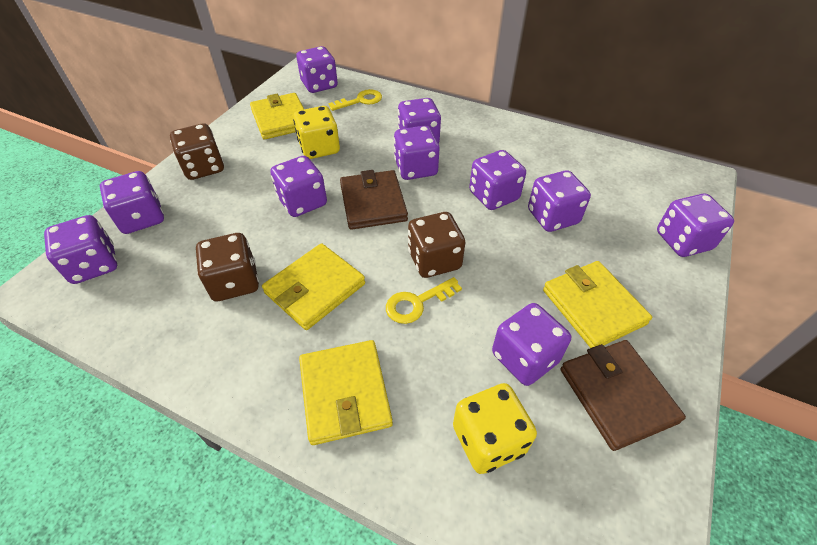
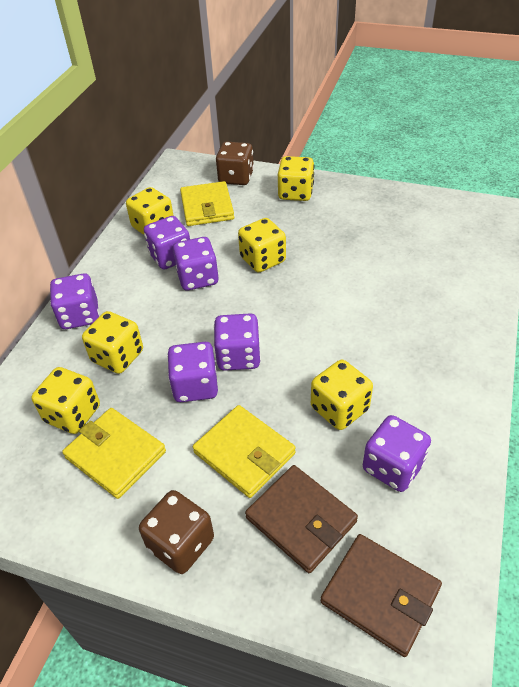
brown dice: [170,124,224,180] [196,233,259,301] [408,212,465,278] = 3 -> [139,490,214,574] [216,141,254,185] = 2
purple dice: [44,215,117,284] [100,171,164,234] [271,156,327,217] [296,46,338,93] [394,125,440,180] [398,98,441,143] [469,150,526,210] [492,303,571,386] [528,170,591,232] [657,194,734,257] = 10 -> [50,273,99,329] [144,216,190,270] [167,342,218,402] [173,237,219,291] [214,313,261,371] [363,415,431,492] = 6
yellow dice: [293,106,340,159] [453,383,537,474] = 2 -> [31,367,100,434] [82,311,143,374] [126,187,174,235] [238,218,286,272] [278,156,314,201] [311,360,373,430] = 6
yellow key: [329,89,382,111] [386,277,462,324] = 2 -> none = 0
yellow wallet: [250,93,304,139] [262,243,365,330] [299,340,393,445] [543,261,652,348] = 4 -> [62,408,166,499] [180,181,234,226] [193,405,296,498] = 3

